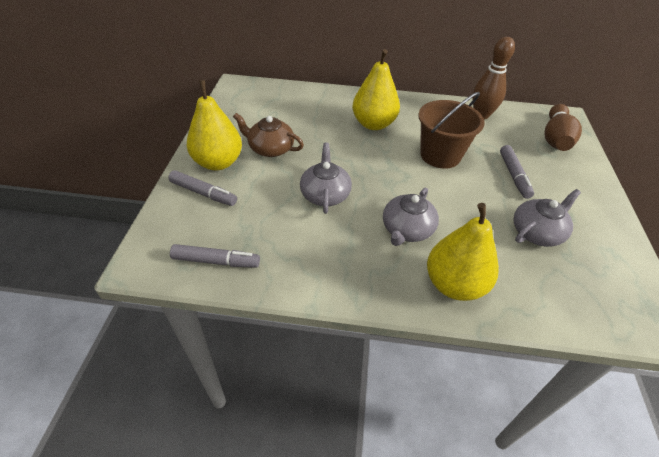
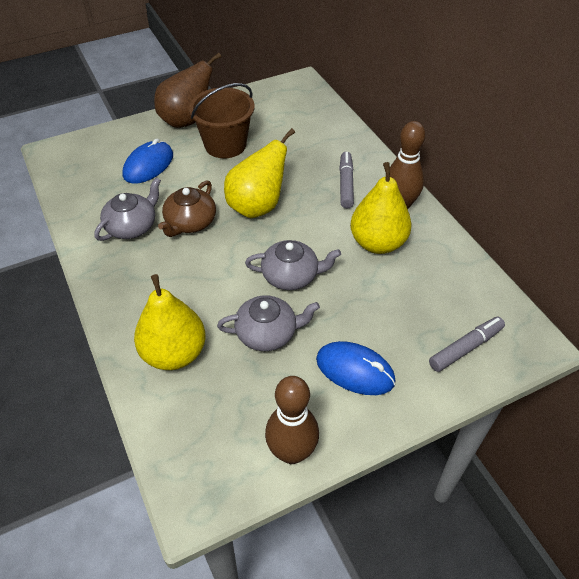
blue mouse: none = 0 -> [122,138,173,184] [316,341,396,395] = 2
brown pear: none = 0 -> [154,53,221,128] = 1
grey marker: [168,170,237,206] [170,244,260,268] [500,145,534,199] = 3 -> [339,152,354,208] [429,317,505,372] = 2

